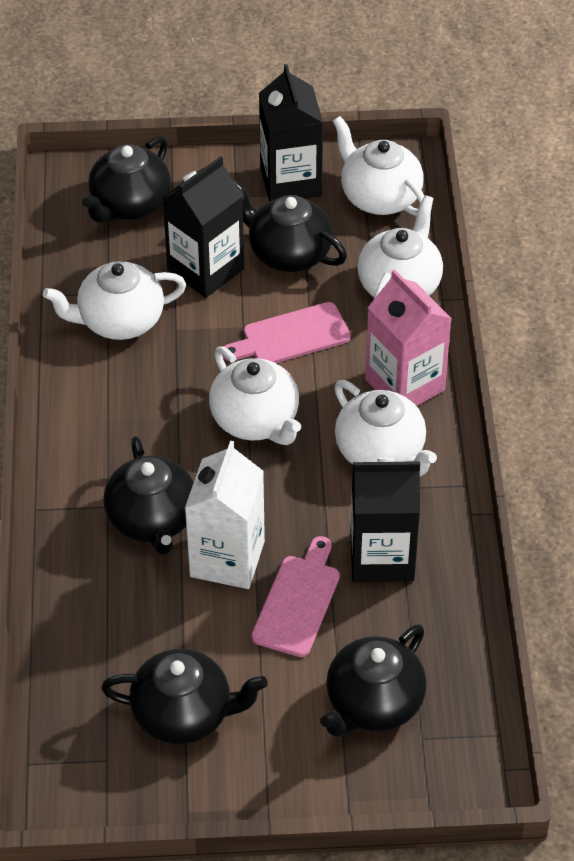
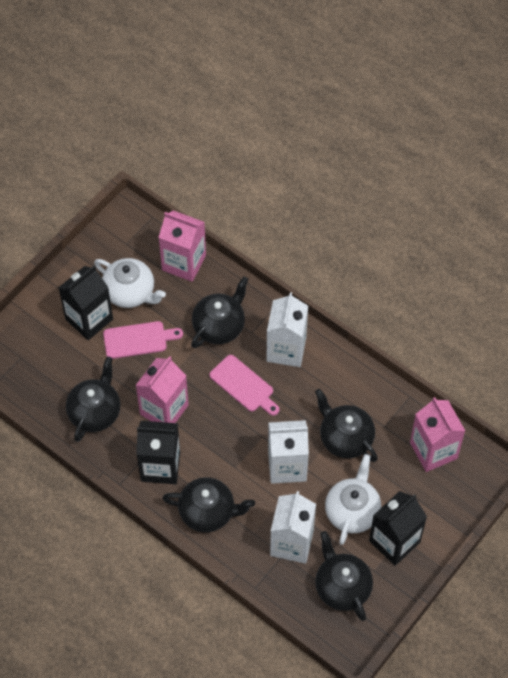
pink carton: [365,269,452,406] = 1 -> [136,356,189,423] [158,210,206,282] [410,397,465,472] = 3
white carton: [185,441,265,589] = 1 -> [266,292,308,367] [268,420,309,484] [270,491,316,564] = 3
white teapot: [43,261,186,340] [209,346,301,445] [333,116,424,216] [334,380,437,476] [358,195,443,300] = 5 -> [94,258,166,308] [325,454,381,545] = 2

